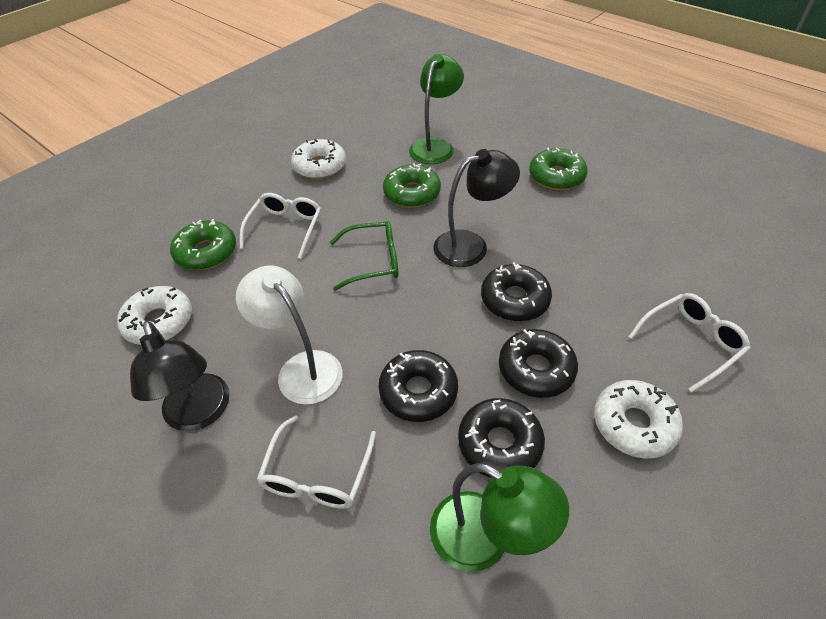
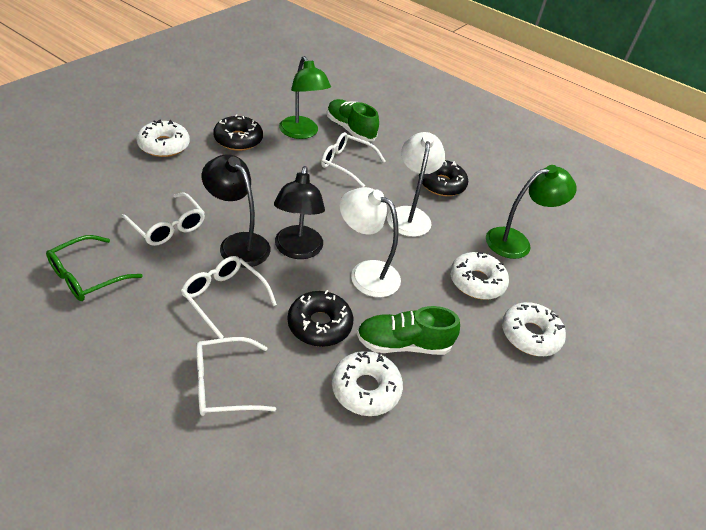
black donut: [378,350,458,422] [458,398,545,478] [481,262,552,321] [499,329,578,398] = 4 -> [213,114,263,151] [287,290,353,347] [419,159,468,196] = 3
green donut: [170,219,236,270] [383,163,441,208] [529,148,588,190] = 3 -> none = 0
green shoe: none = 0 -> [327,99,379,141] [357,306,460,355] = 2
white donut: [117,286,192,345] [291,139,346,179] [594,380,683,459] = 3 -> [137,120,190,157] [332,351,403,416] [450,252,509,300] [502,302,566,356] = 4
white glasses: [240,193,321,259] [257,415,376,509] [628,293,751,393] = 3 -> [121,192,205,246] [181,256,277,339] [196,337,276,416] [321,132,385,187] = 4
white lamp: [236,265,343,405] = 1 -> [340,187,401,297] [387,132,445,237] = 2

